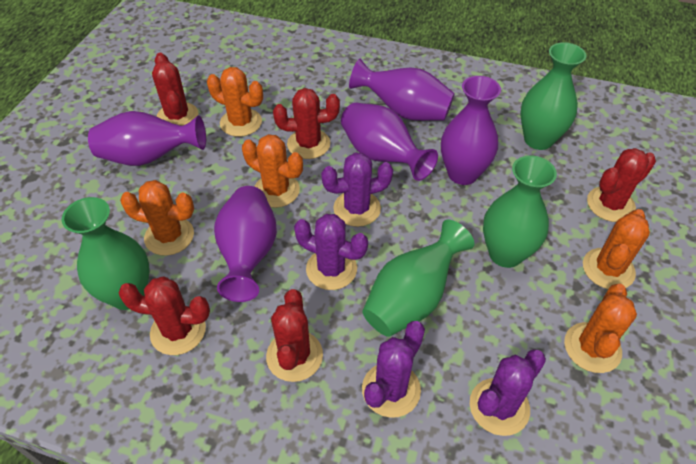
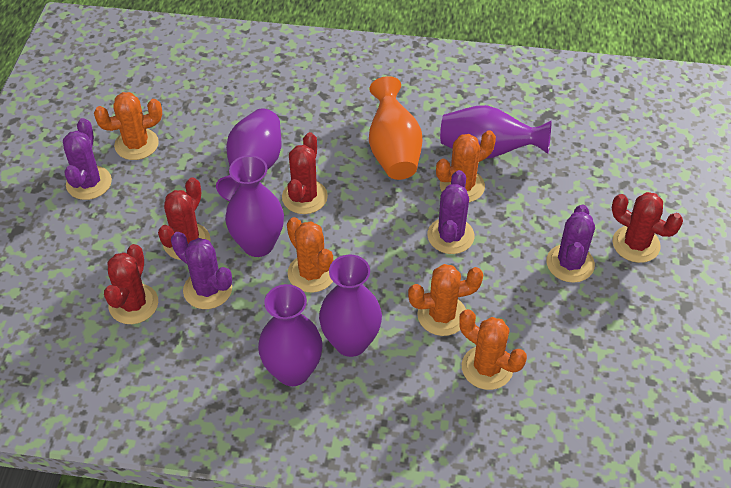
green vase: [62,197,150,310] [362,220,474,337] [483,156,557,268] [520,42,586,150] = 4 -> none = 0
orange vase: none = 0 -> [369,76,423,180] = 1
red cactus: [119,277,210,355] [152,53,199,126] [266,289,323,382] [273,88,340,159] [587,148,656,222] = 5 -> [104,244,158,324] [158,177,210,260] [282,132,328,214] [612,192,683,263] = 4

